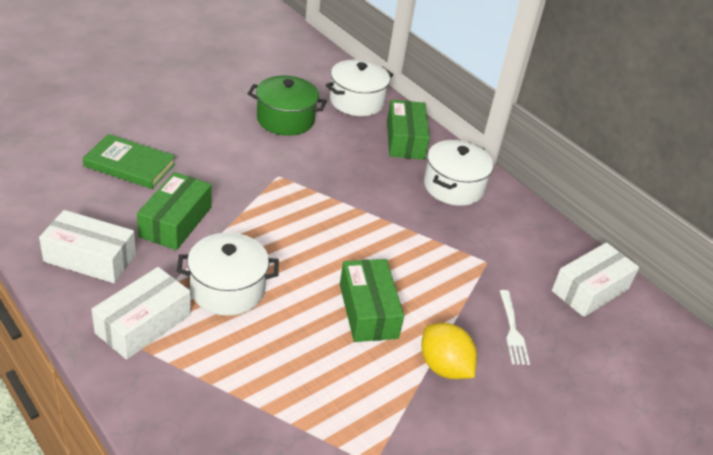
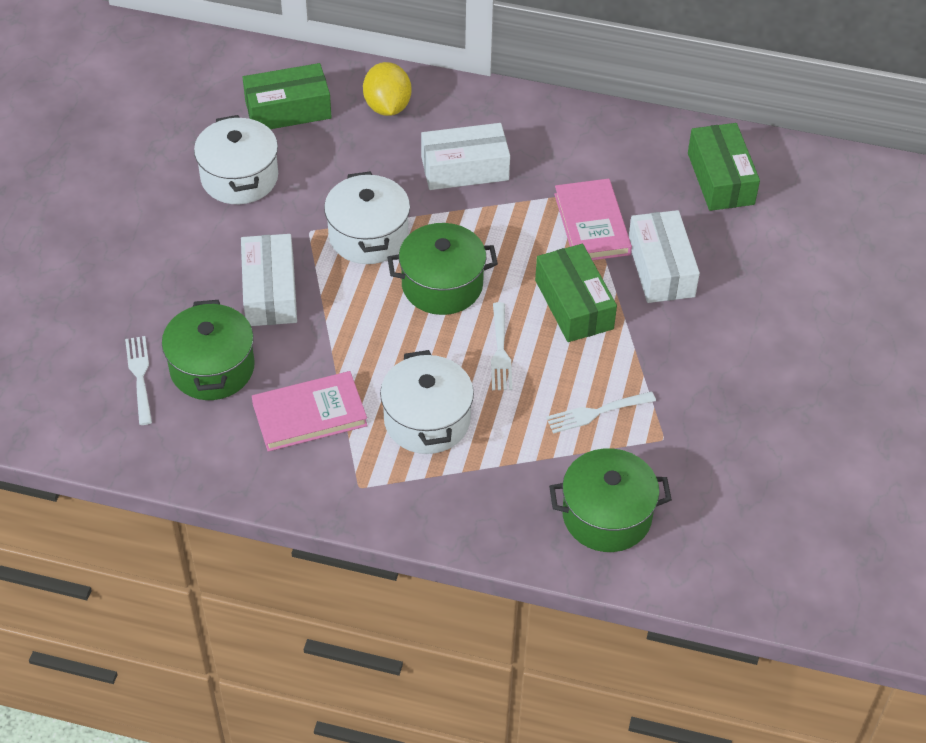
green book: [83,134,175,189] = 1 -> none = 0
green pot: [248,75,327,136] = 1 -> [162,300,255,400] [387,223,498,315] [549,448,672,552] = 3
pink book: none = 0 -> [252,371,368,452] [554,179,632,260] = 2
white fork: [500,290,530,365] = 1 -> [125,336,152,425] [491,302,512,390] [546,391,656,433] = 3

